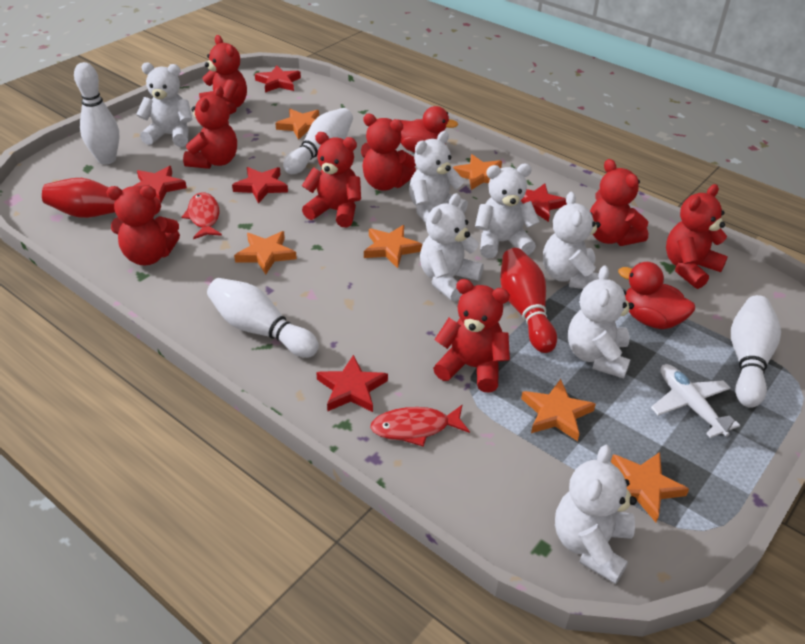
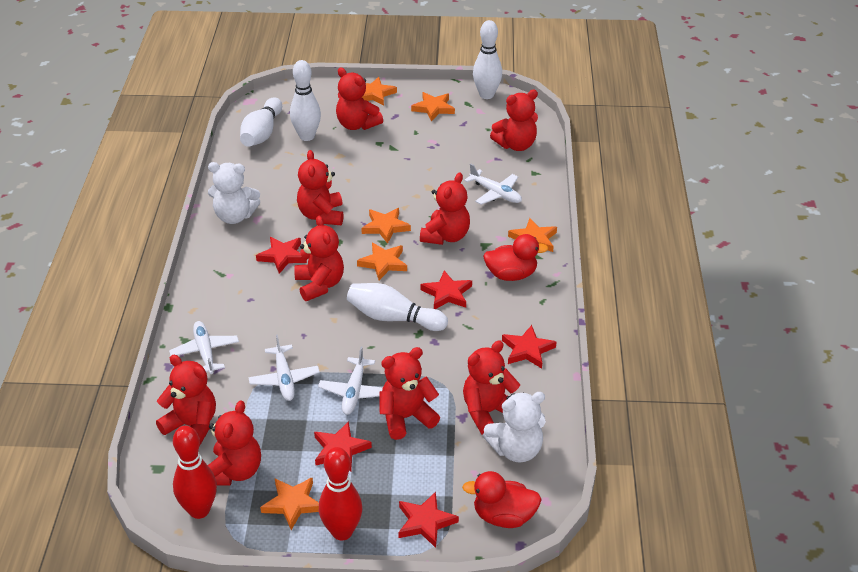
red fish: [182,192,222,239] [370,405,470,447] = 2 -> none = 0
red teddy bear: [106,186,180,265] [183,86,237,169] [199,35,247,114] [302,132,361,227] [361,114,416,190] [433,279,510,393] [590,159,648,246] [666,184,728,289] = 8 -> [156,355,216,447] [208,400,261,486] [294,216,344,301] [297,150,343,225] [336,68,383,130] [380,347,440,440] [420,172,470,245] [463,340,520,435] [490,90,538,151] = 9
white plane: [651,364,740,438] = 1 -> [169,321,239,374] [248,335,320,401] [318,347,383,415] [464,164,522,205] = 4
white teddy bear: [136,62,192,147] [409,131,468,223] [420,193,484,301] [475,164,540,258] [543,192,601,289] [555,445,637,584] [568,266,634,379] = 7 -> [208,162,260,224] [483,392,546,463] = 2

